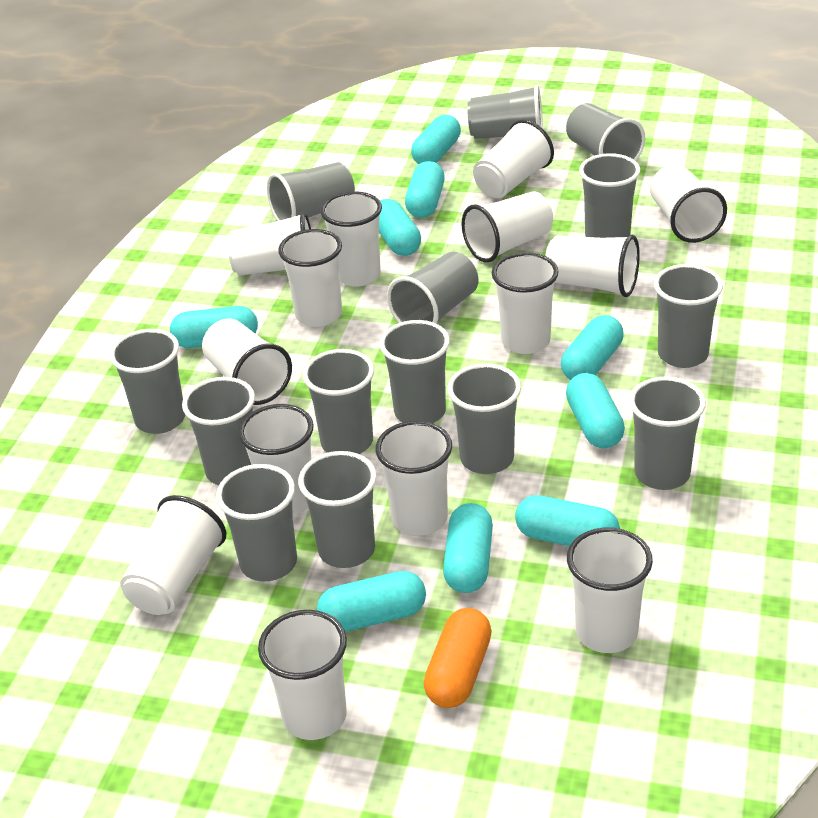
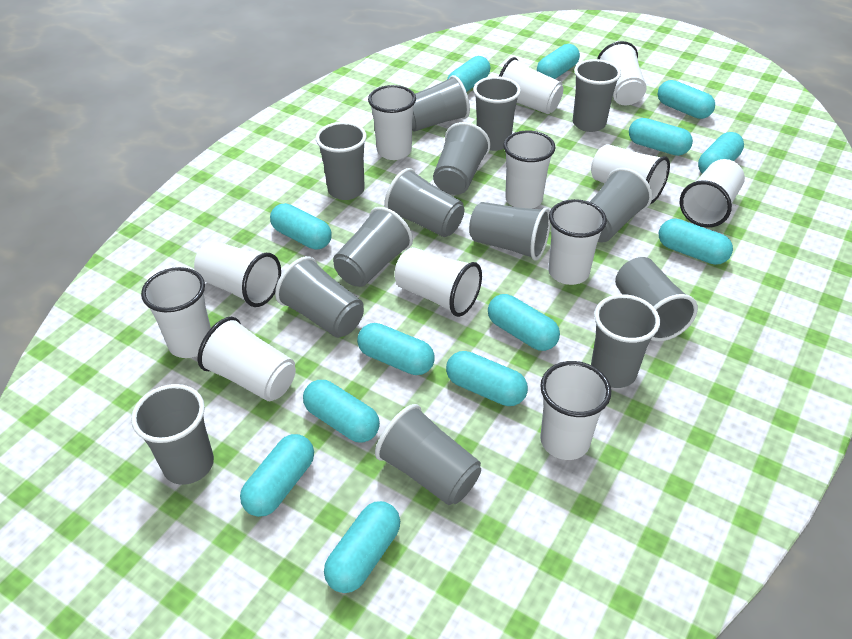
orange capsule: [424,608,492,708] = 1 -> none = 0
turquoise capsule: [170,306,258,348] [317,571,426,632] [379,199,421,256] [405,161,445,218] [411,115,461,164] [443,503,493,593] [515,495,620,546] [561,315,624,380] [566,373,625,448] = 9 -> [240,434,314,517] [270,203,332,250] [303,380,380,443] [324,501,400,593] [357,323,435,375] [446,351,528,406] [447,56,490,92] [488,294,560,351] [537,44,580,79] [629,118,693,156] [658,80,715,119] [659,219,733,265] [698,132,744,174] = 13
white cup: [120,495,226,615] [202,318,292,405] [227,212,311,276] [238,404,314,516] [258,610,347,740] [278,229,342,327] [321,191,382,287] [376,421,452,536] [462,191,553,263] [473,119,554,198] [492,252,559,354] [545,235,640,297] [567,527,653,653] [650,164,727,243] = 14 -> [141,267,211,358] [194,241,281,307] [198,317,296,401] [368,85,416,160] [394,247,482,317] [499,57,564,114] [503,131,555,209] [540,361,611,460] [548,199,607,285] [591,144,670,204] [597,41,647,105] [680,159,745,228] = 12

